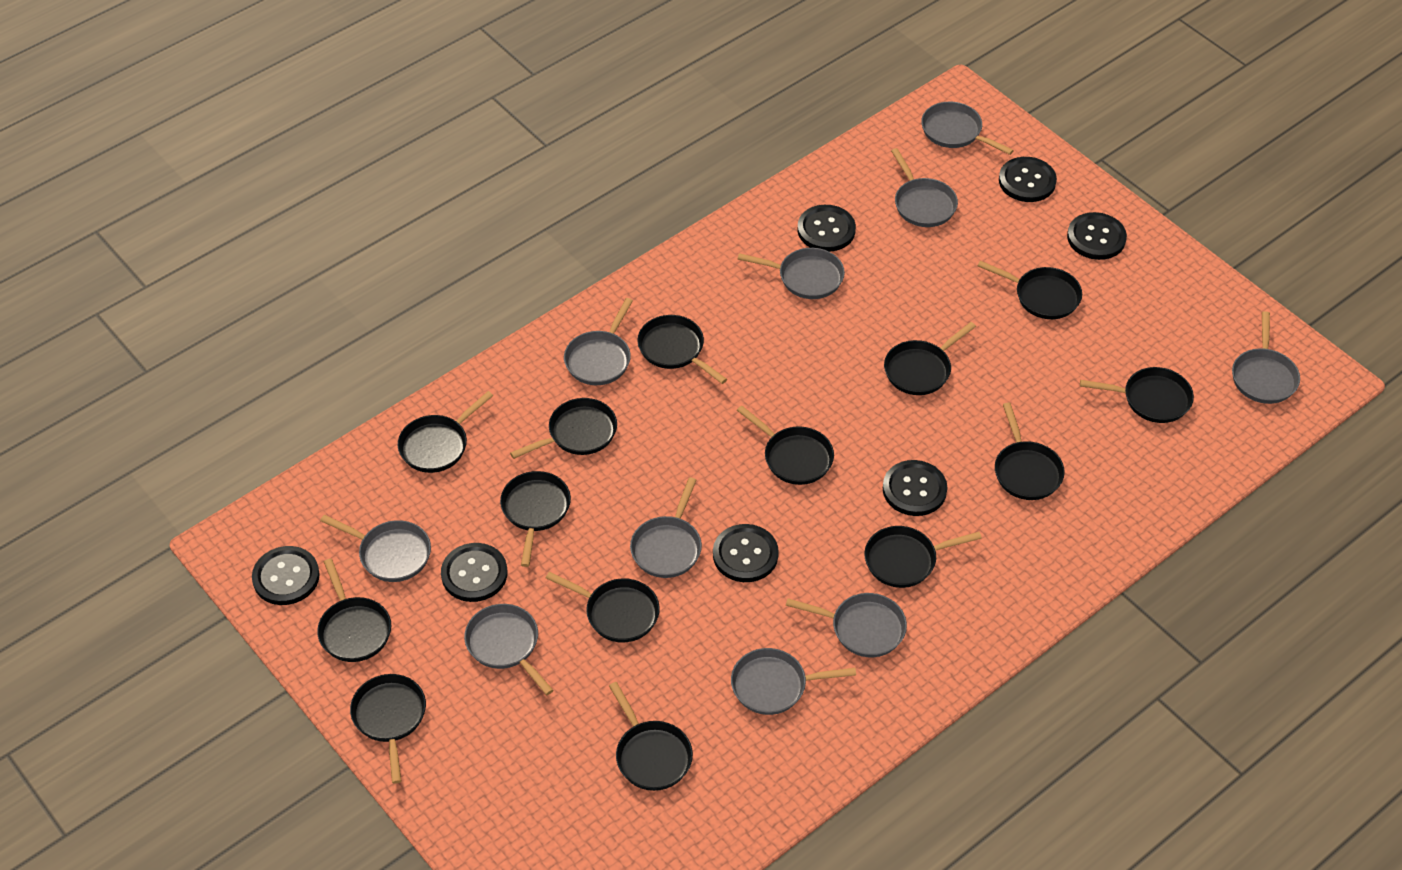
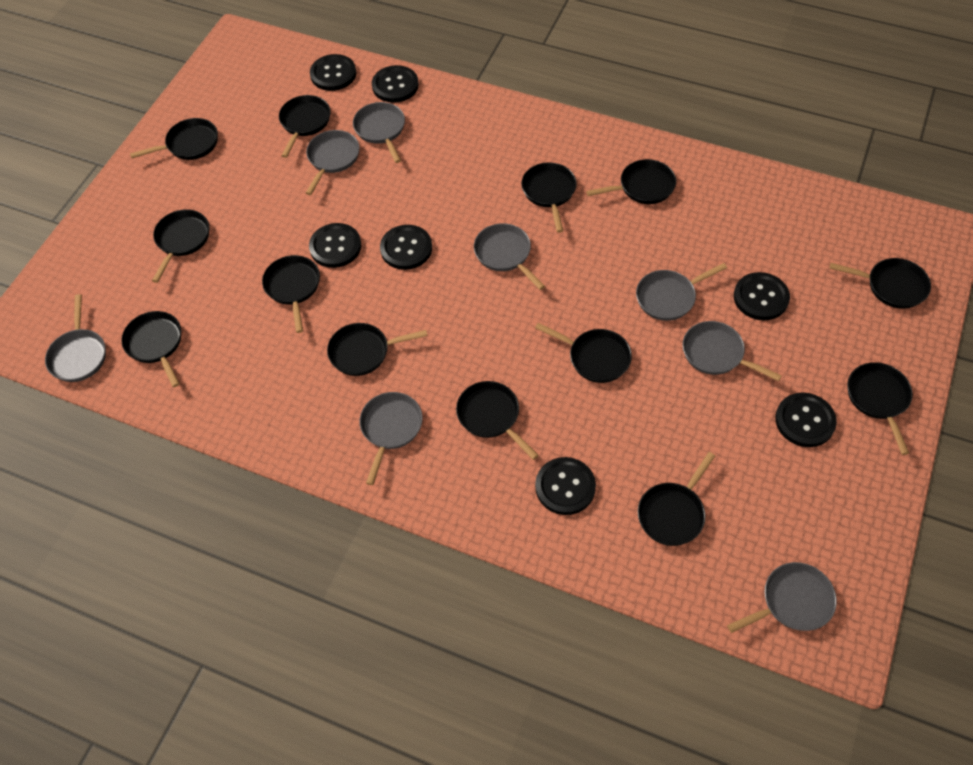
black pan: [317,558,391,662] [350,674,426,784] [398,391,493,473] [500,471,571,567] [510,398,617,459] [546,572,660,642] [609,682,693,791] [637,315,727,384] [737,406,834,485] [864,526,982,588] [884,322,976,395] [978,261,1082,319] [995,403,1065,500] [1080,367,1194,423] = 14 -> [121,311,181,387] [130,118,218,160] [152,209,209,283] [262,255,320,333] [279,95,331,158] [327,323,427,376] [456,381,539,460] [521,162,577,233] [535,323,632,383] [586,159,676,204] [638,452,715,546] [830,258,931,309] [847,362,913,455] = 13
grey pan: [320,515,431,582] [464,604,553,695] [564,298,633,385] [630,477,702,578] [731,648,856,715] [737,248,845,299] [785,593,907,657] [891,148,958,227] [921,101,1014,155] [1232,311,1300,404] = 10 -> [45,294,106,382] [306,130,360,195] [353,102,405,163] [360,392,423,485] [474,223,545,290] [636,263,727,321] [683,321,782,381] [727,562,837,633] = 8

